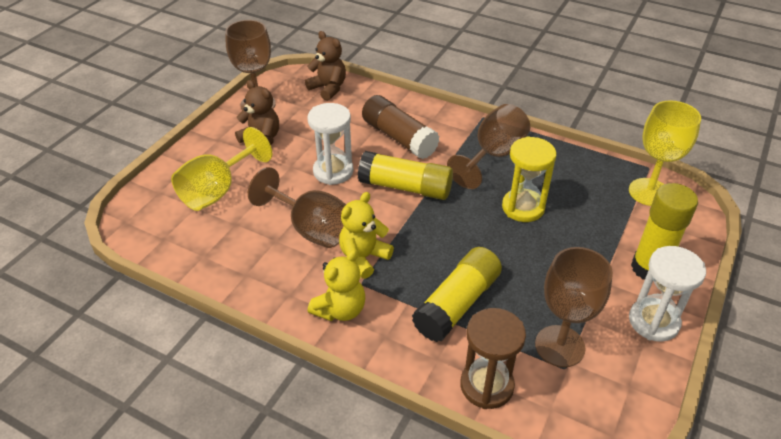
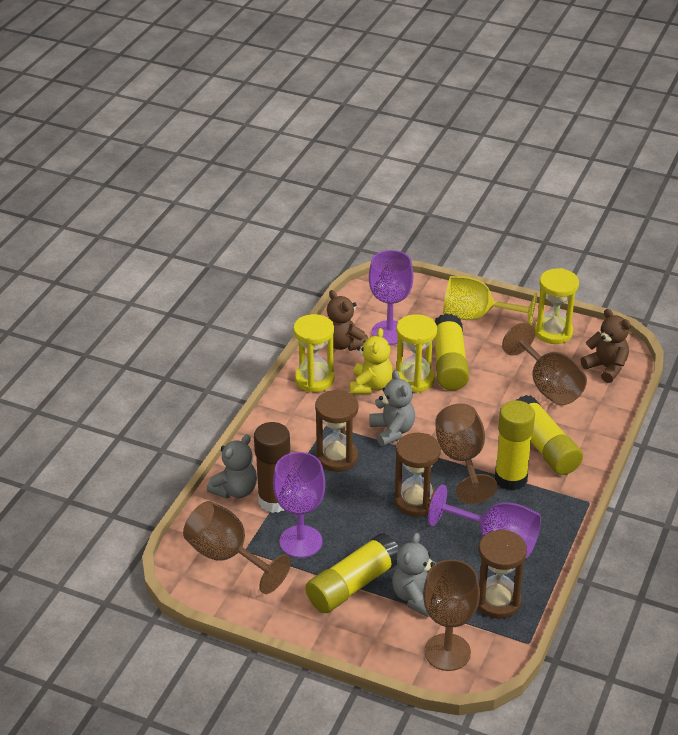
brown hourglass: [460,308,526,409] = 1 -> [315,390,358,472] [395,433,441,517] [478,529,527,619] = 3
grey teddy bear: none = 0 -> [207,434,257,499] [369,370,415,446] [392,533,436,617] = 3
purple goblet: none = 0 -> [273,452,325,558] [369,250,413,345] [428,485,541,558] = 3
white hourglass: [307,103,353,185] [629,246,706,342] = 2 -> none = 0
yellow glue stick: [358,151,453,200] [412,247,502,342] [631,183,698,280] = 3 -> [305,533,399,613] [434,314,469,390] [495,400,535,491] [515,395,583,475] = 4
yellow goblet: [171,127,273,211] [629,100,701,206] = 2 -> [443,276,537,325] = 1
yellow hourglass: [502,136,557,222] = 1 -> [293,314,335,392] [397,314,437,393] [535,268,579,344] = 3
yellow teddy bear: [308,250,365,321] [339,192,394,279] = 2 -> [350,328,393,394] = 1

